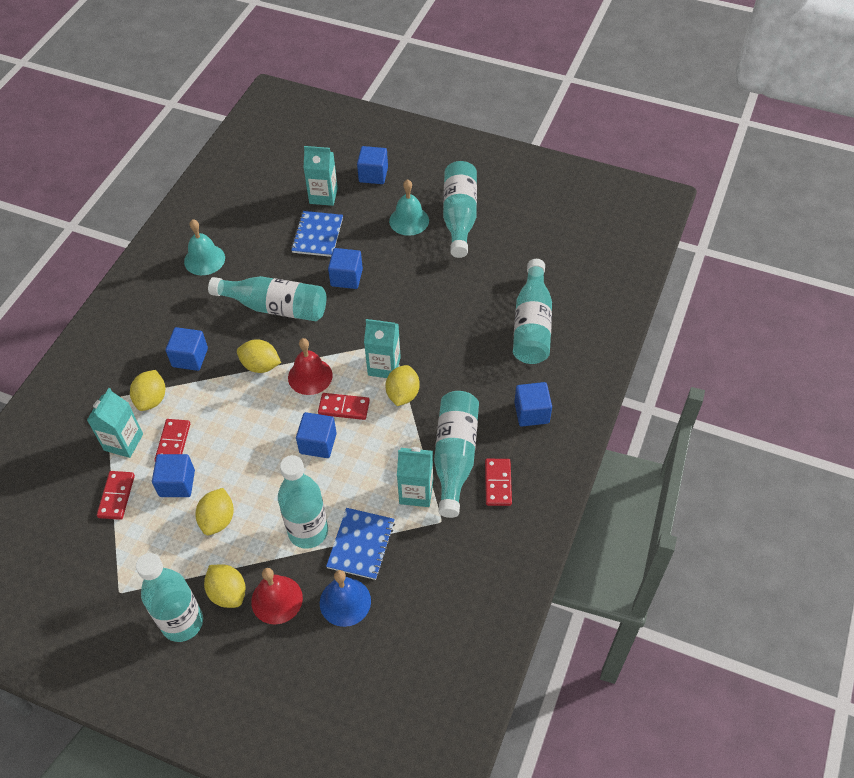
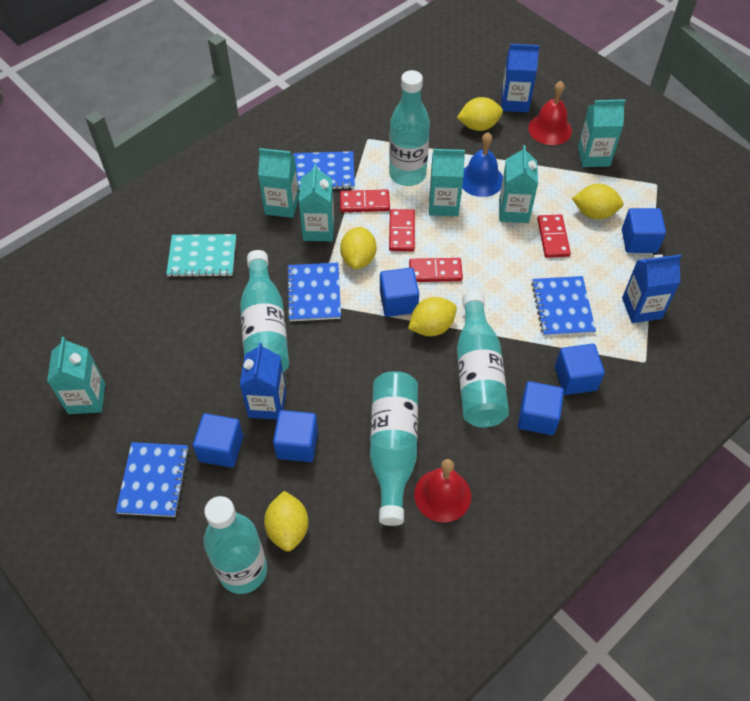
blue carton: none = 0 -> [240,342,286,420] [501,44,540,112] [622,254,681,323] = 3
blue notebook: [291,211,343,257] [326,508,395,580] = 2 -> [116,442,189,517] [286,263,341,321] [293,151,355,191] [531,276,596,336] = 4
turquoise bell: [184,219,225,275] [389,179,429,236] = 2 -> none = 0
turquoise bottle: [136,553,203,642] [208,276,326,321] [278,455,328,549] [434,391,479,518] [443,161,477,258] [513,259,552,364] = 6 -> [203,496,267,594] [240,250,289,372] [370,371,418,526] [389,70,430,186] [457,291,509,427] = 5
turquoise carton: [87,388,143,458] [303,146,338,206] [364,319,401,378] [397,447,433,507] = 4 -> [47,337,105,414] [258,148,299,218] [299,164,335,241] [429,149,465,216] [499,145,538,223] [578,100,626,167] = 6
turquoise notebook: none = 0 -> [166,234,236,277] = 1

